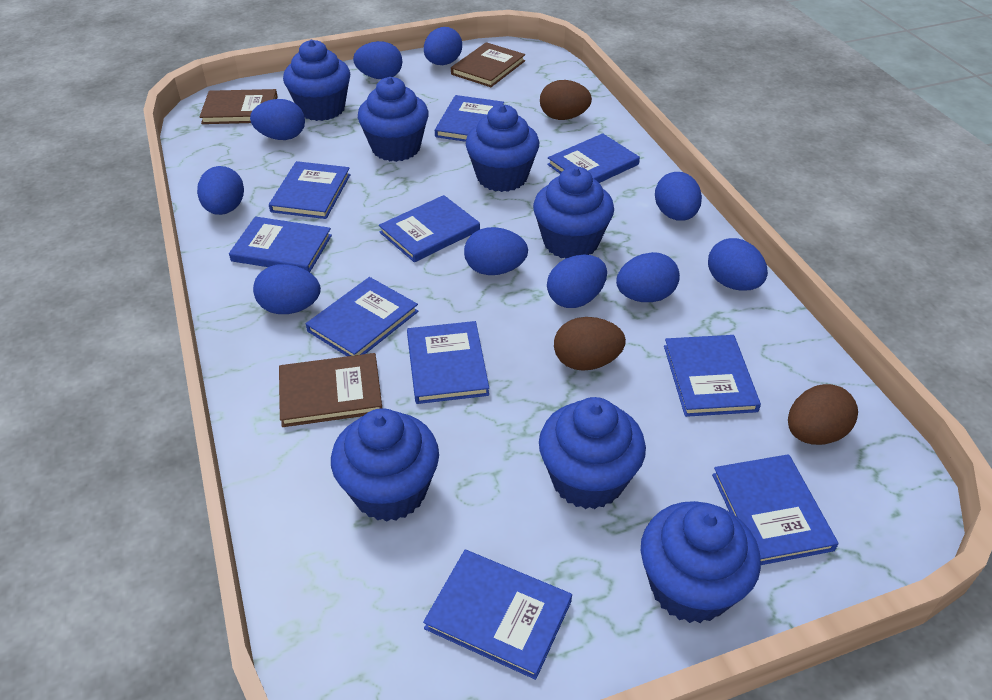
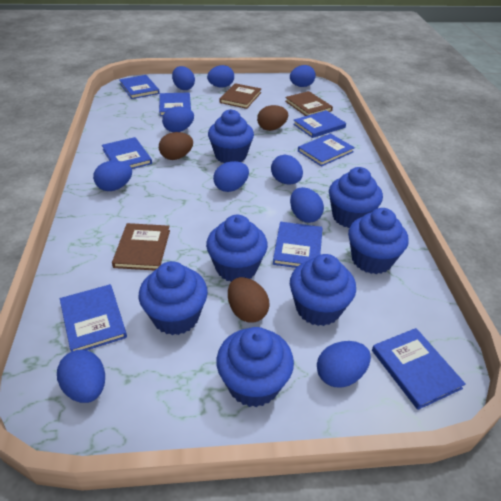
blue book: [229,216,332,272] [269,161,351,219] [306,277,418,356] [379,195,480,262] [407,321,489,404] [423,550,572,680] [435,95,504,142] [547,133,640,183] [664,335,761,417] [712,454,838,565] = 10 -> [60,284,127,352] [102,137,152,169] [119,75,160,99] [159,92,191,116] [273,222,323,268] [293,110,346,138] [298,133,355,167] [372,328,466,410] = 8

